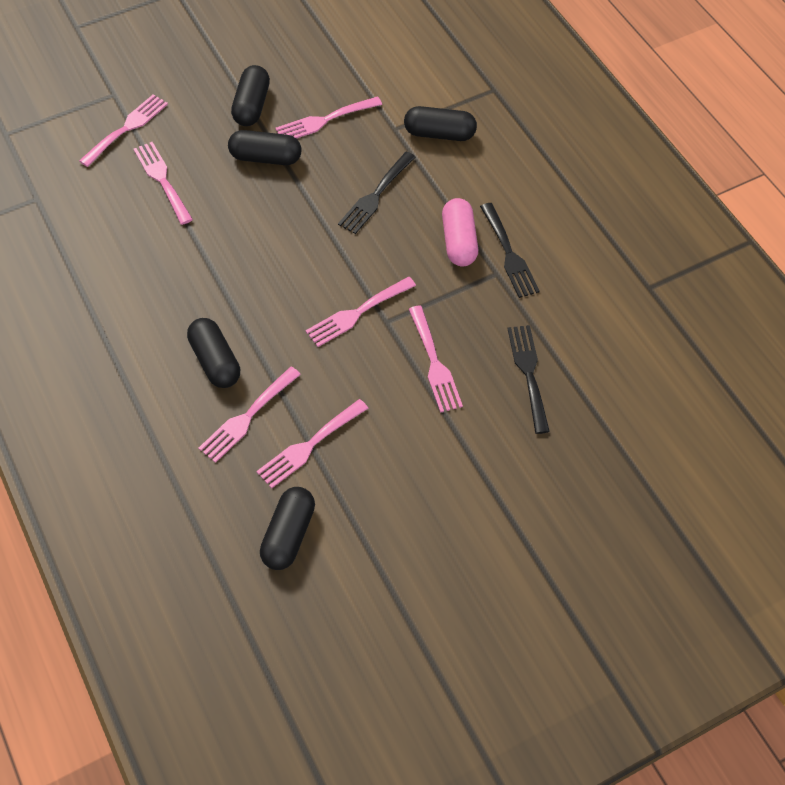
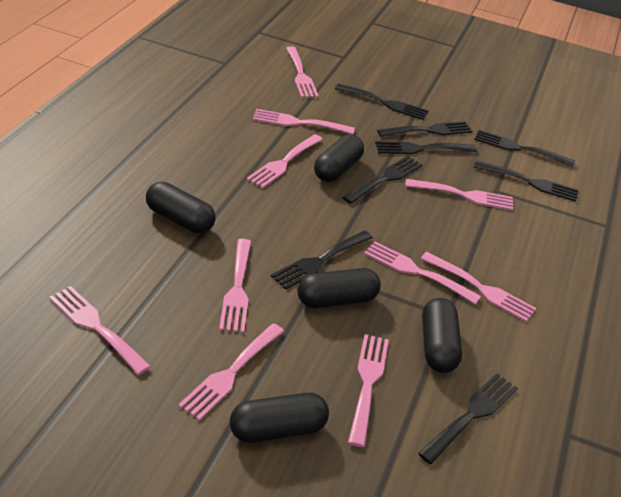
black fork: [338,152,416,234] [480,203,540,298] [507,325,550,434] = 3 -> [271,230,373,289] [335,84,429,120] [342,156,422,204] [375,141,477,154] [377,121,473,137] [418,373,518,464] [474,130,575,167] [474,161,578,202] = 8
pink capsule: [442,198,478,266] = 1 -> none = 0
pink fork: [79,94,168,167] [134,142,193,225] [198,366,301,463] [256,399,368,488] [275,96,382,138] [305,277,416,347] [409,305,463,413] = 7 -> [49,286,151,375] [178,323,284,421] [219,239,251,333] [246,134,323,188] [253,109,355,134] [286,47,319,98] [348,334,389,447] [364,241,481,305] [405,179,513,210] [420,252,536,322] = 10

